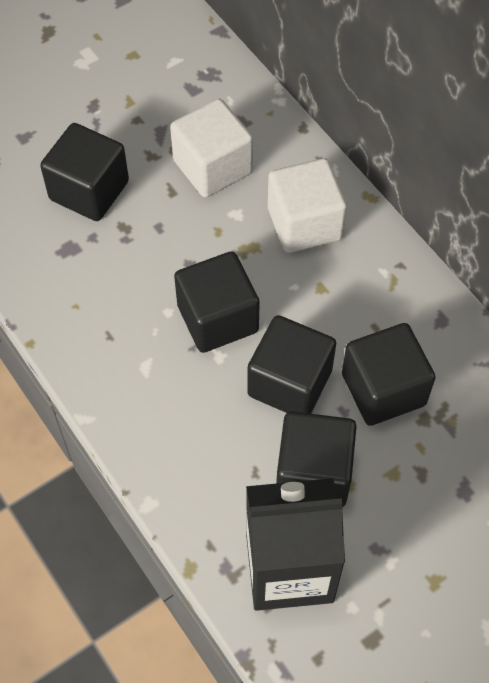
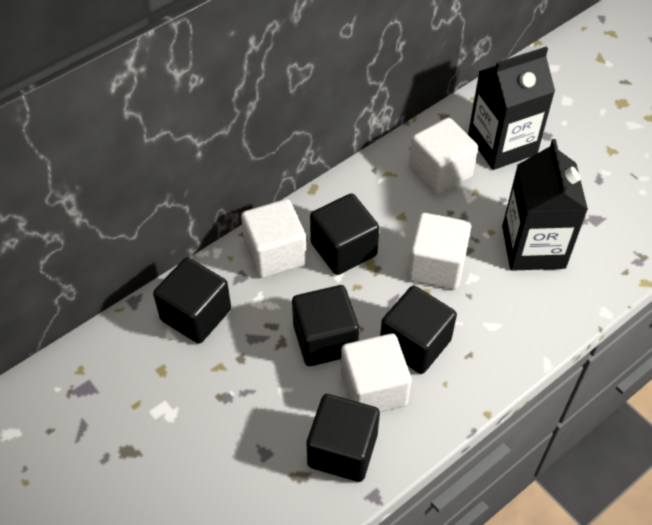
black carton: [246,478,345,611] = 1 -> [468,47,555,170] [502,139,588,271] = 2
white cube: [170,99,253,197] [268,158,347,253] = 2 -> [241,199,307,278] [341,334,411,412] [407,213,471,290] [409,118,478,195] = 4

